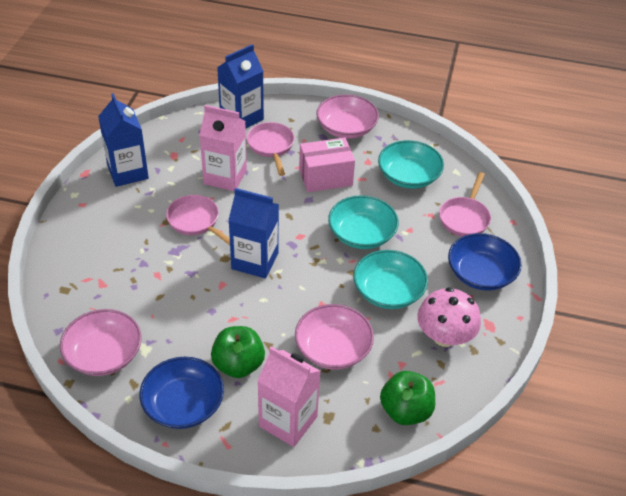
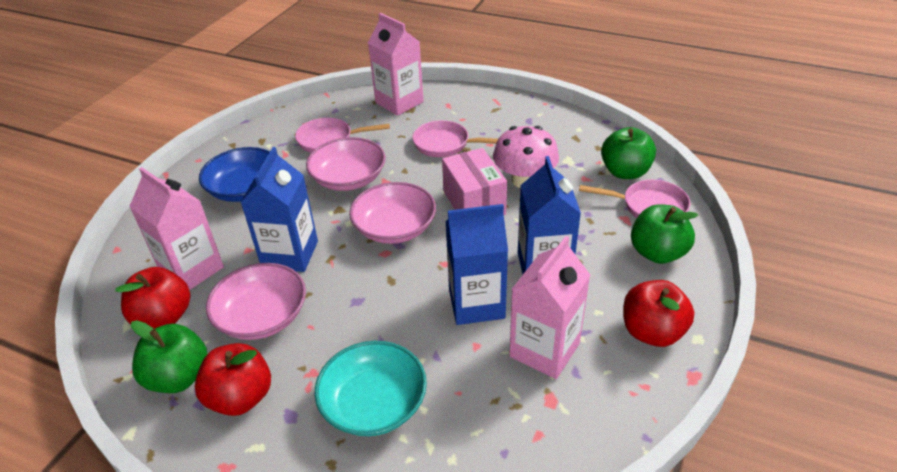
blue bowl: [139,357,224,429] [448,233,522,291] = 2 -> [199,147,270,202] = 1
green apple: [211,326,265,378] [380,371,435,425] = 2 -> [131,320,208,393] [601,127,656,179] [631,204,698,264] = 3
pink carton: [200,105,247,192] [257,346,321,447] = 2 -> [129,167,224,290] [368,13,424,116] [509,236,590,379] = 3
red apple: none = 0 -> [115,267,191,329] [195,343,271,416] [623,280,694,347] = 3
turquoise bowl: [328,195,399,249] [353,250,428,309] [378,140,444,189] = 3 -> [315,341,427,436] = 1

